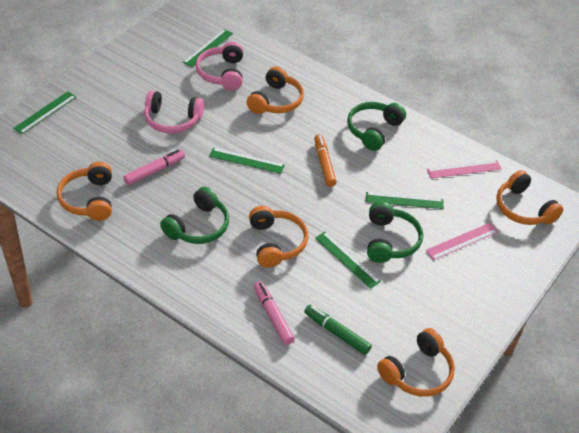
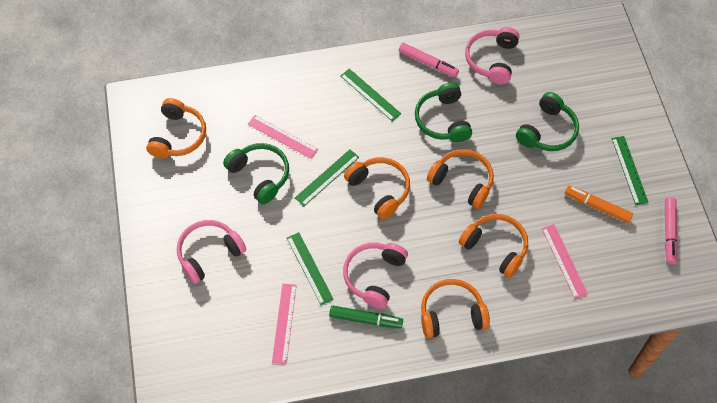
green ruler: [13,91,76,134] [183,29,233,67] [209,148,285,174] [315,231,381,289] [366,192,444,209] = 5 -> [287,232,334,305] [295,149,359,206] [340,69,401,121] [612,136,649,205] = 4
pink headphones: [144,90,204,133] [196,42,243,90] = 2 -> [177,220,246,284] [343,243,408,309] [465,27,519,84] = 3
pink ruler: [426,223,498,260] [427,160,502,178] = 2 -> [248,115,318,159] [272,284,297,364] [542,224,588,299] = 3

